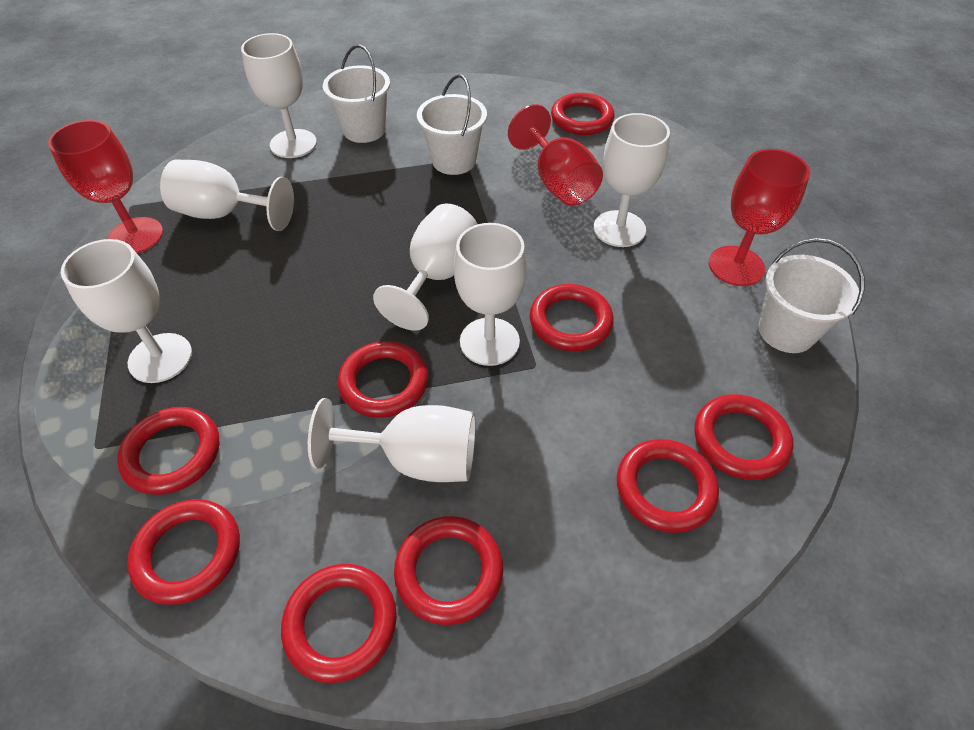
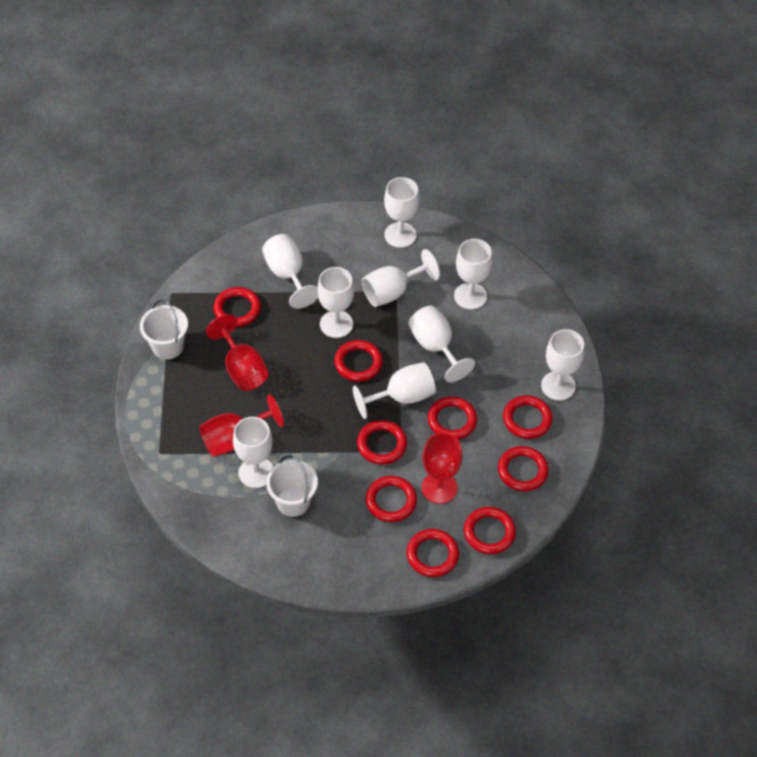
white bucket: [323,44,390,143] [417,74,487,175] [758,238,865,353] = 3 -> [140,300,188,360] [266,455,318,517] = 2
white goblet: [61,239,192,383] [160,159,294,231] [241,33,317,158] [308,398,476,482] [373,203,477,330] [454,223,527,366] [594,113,670,247] = 7 -> [233,417,273,488] [262,234,318,309] [317,267,354,338] [353,362,436,419] [362,249,440,307] [384,177,419,248] [408,306,475,382] [454,239,492,310] [541,329,584,400] = 9

